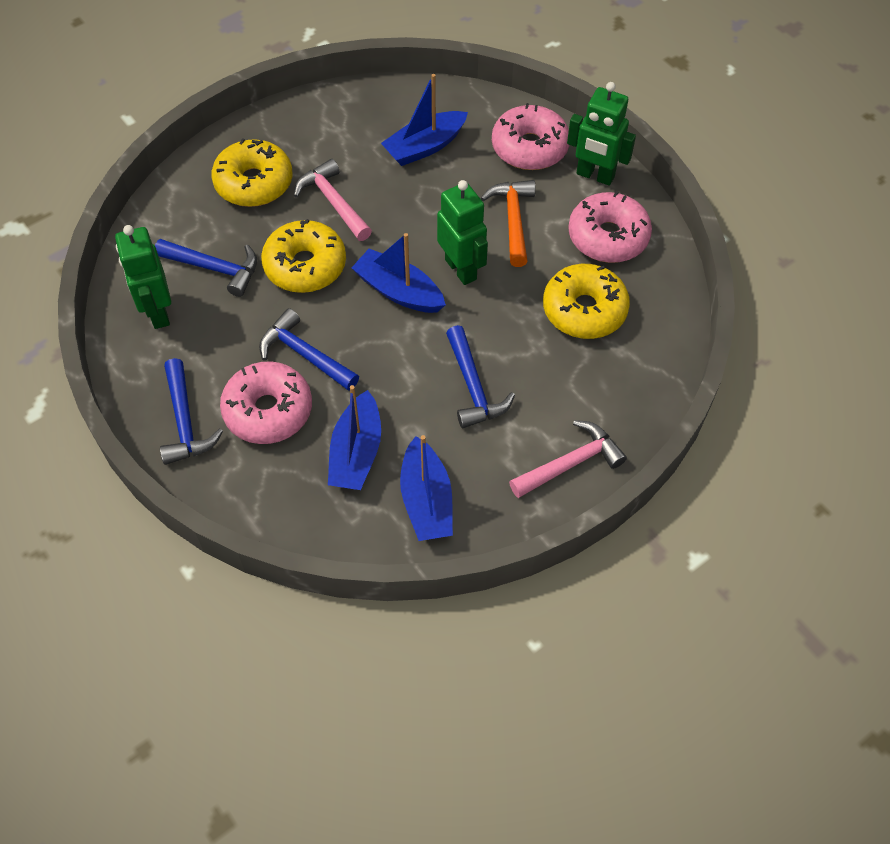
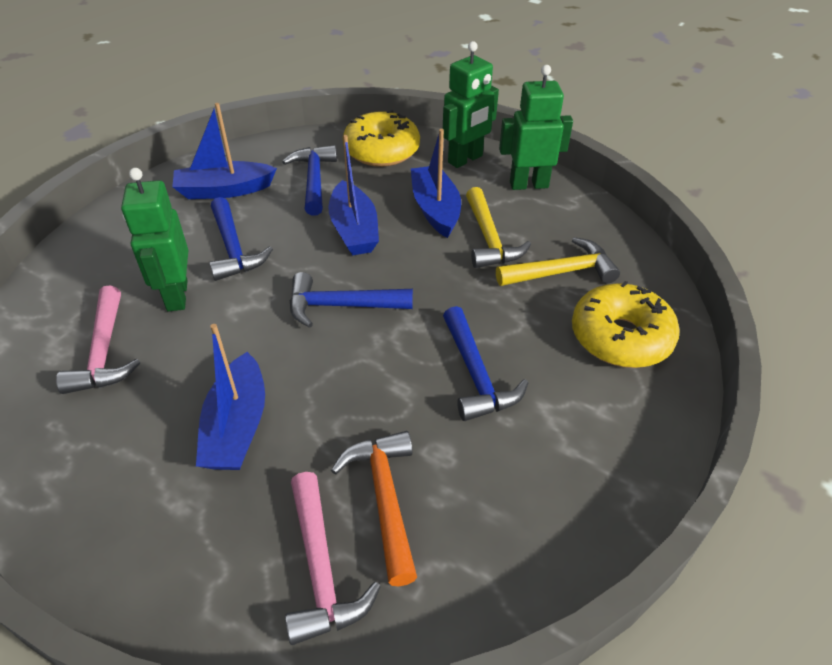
pink donut: [220,361,312,444] [492,103,569,170] [568,191,652,263] = 3 -> none = 0
yellow donut: [212,138,293,207] [261,219,346,293] [543,264,630,339] = 3 -> [343,110,420,167] [572,281,680,368] = 2
yellow hammer: none = 0 -> [466,187,531,268] [496,237,620,286] = 2

